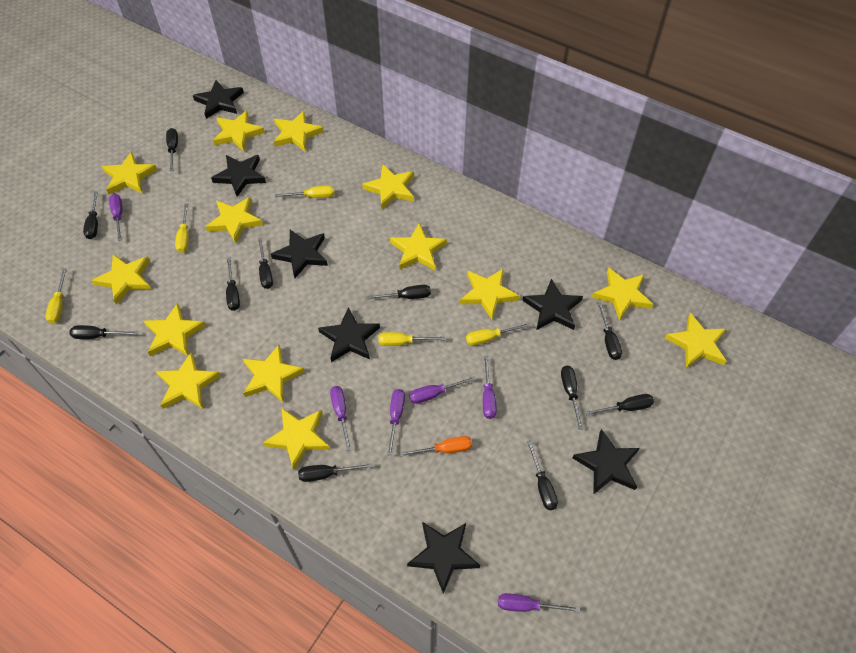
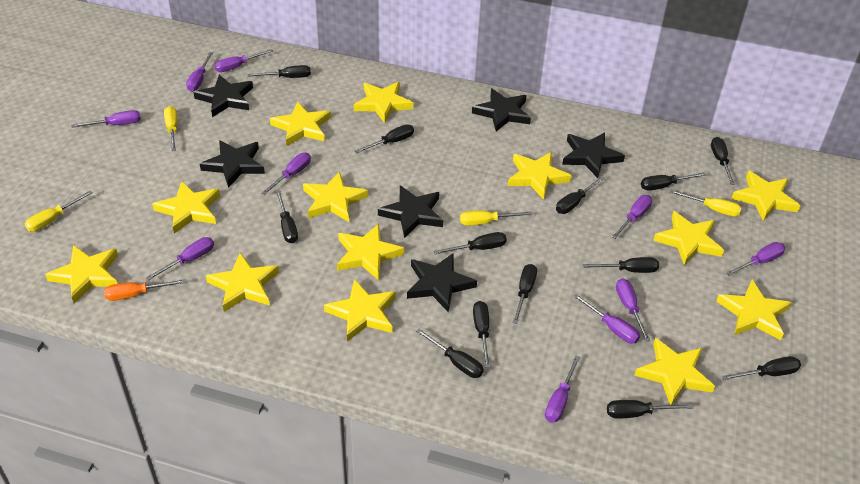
black screwdriver: [70,325,138,339] [83,191,98,239] [166,128,178,171] [226,258,240,311] [258,238,273,289] [298,463,373,482] [366,285,431,300] [527,440,558,510] [561,366,583,430] [585,394,654,416] [597,302,622,360] = 11 -> [248,65,311,78] [276,191,298,243] [355,124,414,153] [416,329,484,378] [434,232,507,254] [473,301,490,368] [512,264,537,324] [556,176,605,214] [583,257,659,273] [607,400,693,419] [641,172,706,191] [711,137,735,185] [722,356,801,380] = 13
black star: [193,80,244,119] [211,155,266,197] [271,230,328,278] [318,307,380,362] [407,522,480,594] [522,279,583,330] [572,429,640,495] = 7 -> [194,75,253,117] [200,140,265,188] [378,186,443,238] [407,253,477,312] [472,89,531,132] [562,133,625,178] = 6
purple screwdriver: [109,194,123,241] [330,386,351,451] [387,389,405,456] [409,376,476,404] [483,356,497,419] [498,593,580,612] = 6 -> [71,110,141,128] [146,237,214,281] [186,52,213,91] [215,49,273,72] [262,153,311,195] [545,355,580,423] [573,294,640,344] [612,195,652,239] [616,278,650,342] [726,242,785,276] = 10
yellow screwdriver: [45,269,67,324] [175,203,189,253] [275,185,335,198] [378,332,445,346] [466,323,530,346] = 5 -> [25,190,93,232] [164,106,178,151] [460,210,532,226] [670,190,742,216] = 4
yellow star: [91,254,151,305] [102,152,157,194] [143,303,206,356] [156,352,221,409] [205,197,263,244] [213,110,265,151] [243,345,305,402] [263,408,330,470] [274,111,324,151] [362,165,414,209] [390,223,447,270] [460,268,519,320] [592,268,653,321] [665,313,726,368] = 14 -> [45,245,118,303] [152,181,220,234] [206,253,279,312] [270,102,331,146] [303,171,368,222] [324,279,396,342] [337,224,404,280] [353,82,413,123] [508,152,572,200] [635,338,715,405] [653,211,724,265] [716,280,792,340] [731,171,800,221] = 13

